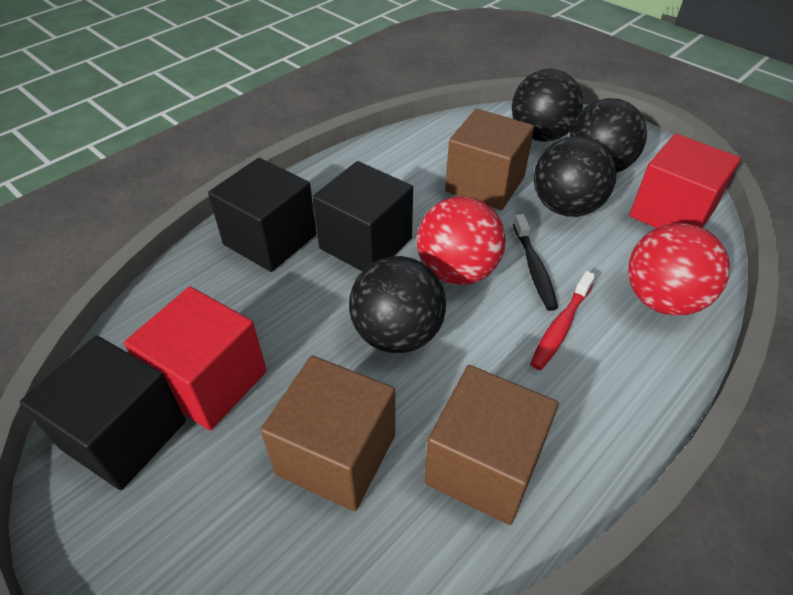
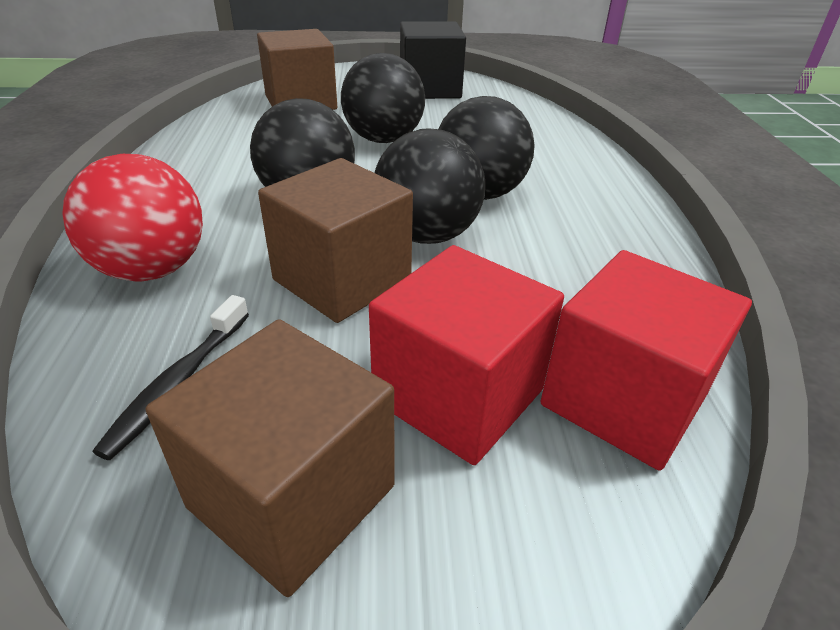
black cube: [20,336,186,490] [208,158,317,272] [312,161,413,271] = 3 -> [400,21,466,99] = 1
red ball: [417,196,506,285] [628,223,730,316] = 2 -> [62,154,203,281] = 1
red toothbrush: [530,271,596,370] = 1 -> none = 0

